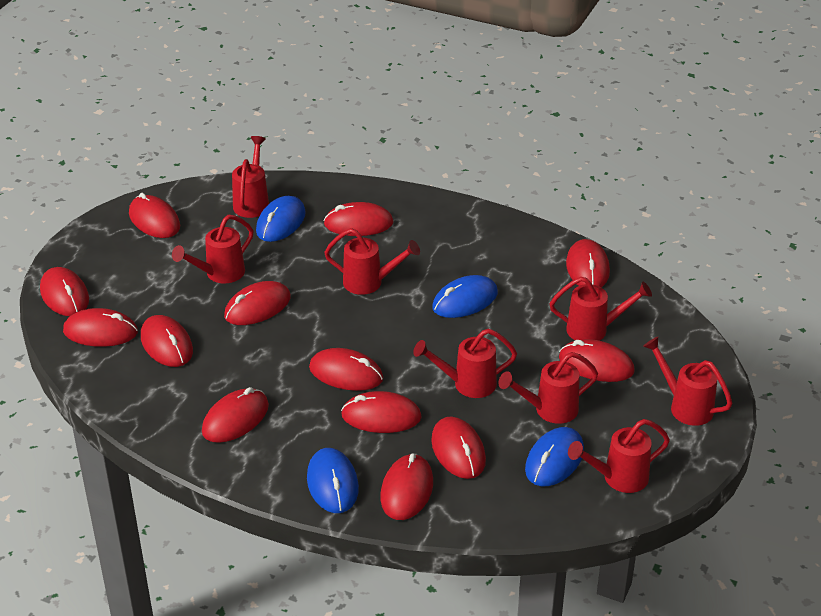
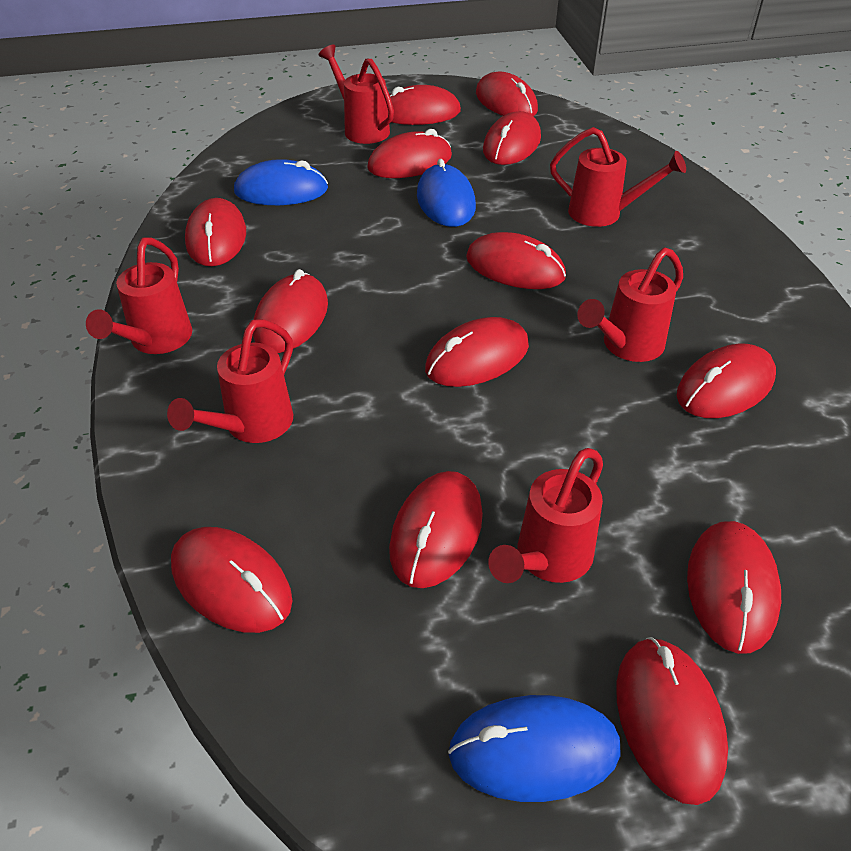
blue mouse: [256,196,306,242] [307,448,359,513] [432,275,498,318] [525,427,584,486] = 4 -> [234,159,328,205] [417,159,476,227] [448,695,620,802] = 3
red watering can: [172,215,254,283] [232,136,269,218] [324,228,420,295] [413,329,517,398] [499,352,598,424] [550,277,652,341] [568,419,670,493] [643,337,732,426] = 8 -> [86,237,192,354] [167,319,293,443] [318,45,394,144] [488,448,603,583] [550,127,686,227] [577,248,683,362] = 6

